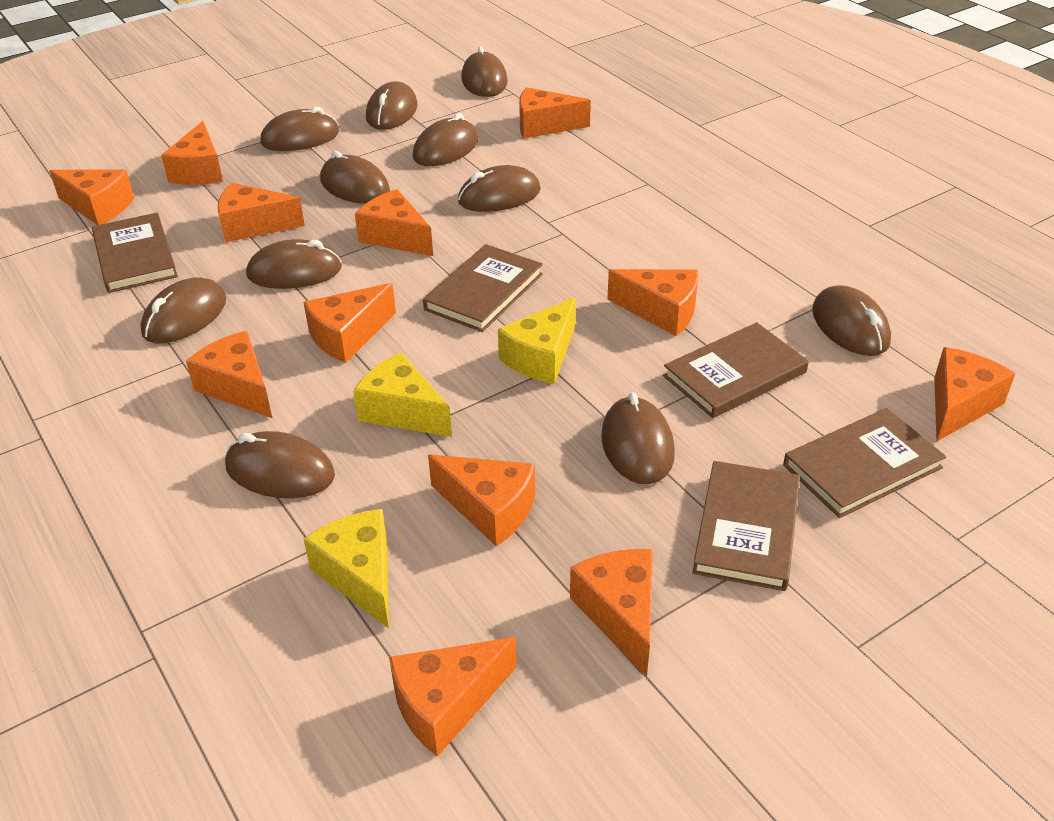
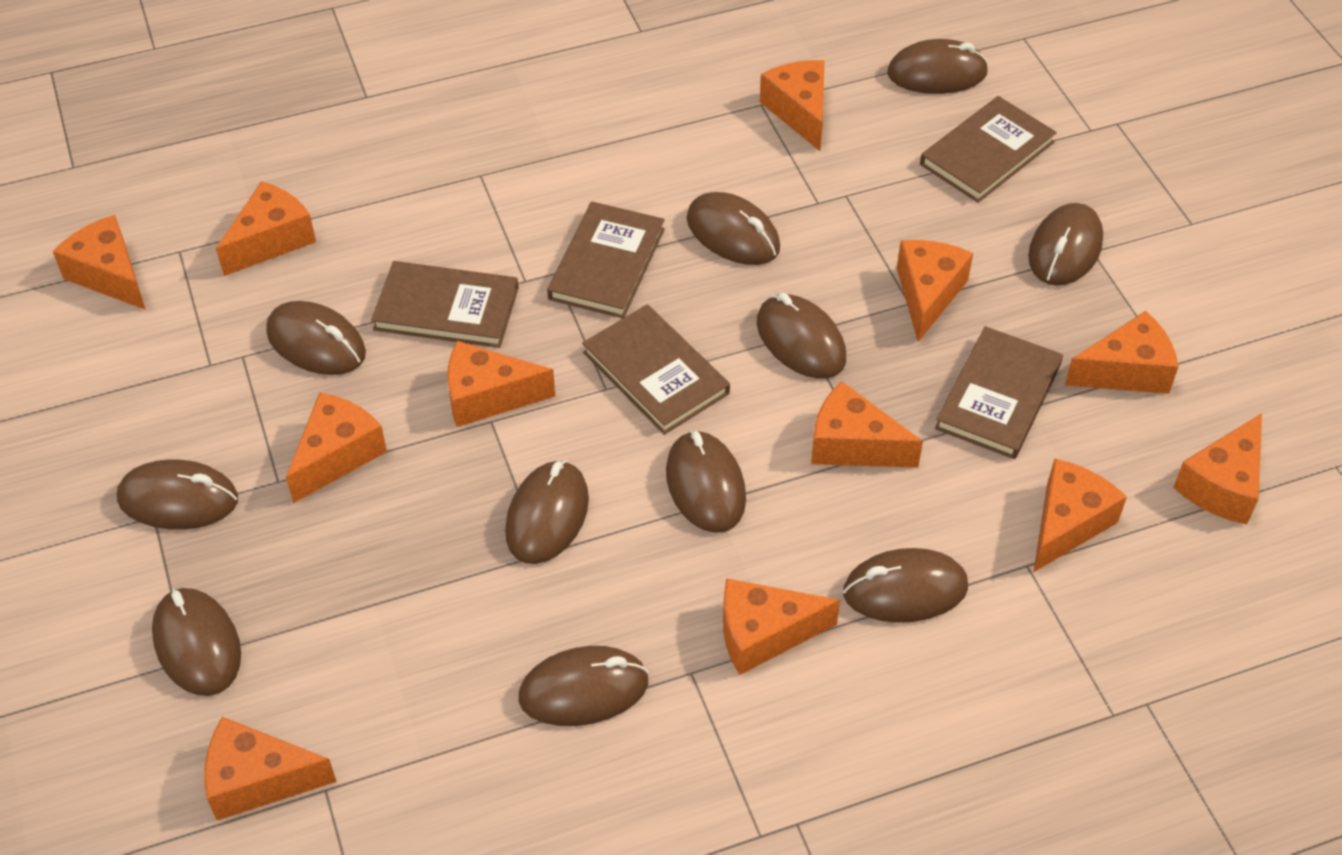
yellow cheese: [304,509,389,628] [353,352,452,437] [498,297,576,384] = 3 -> none = 0

